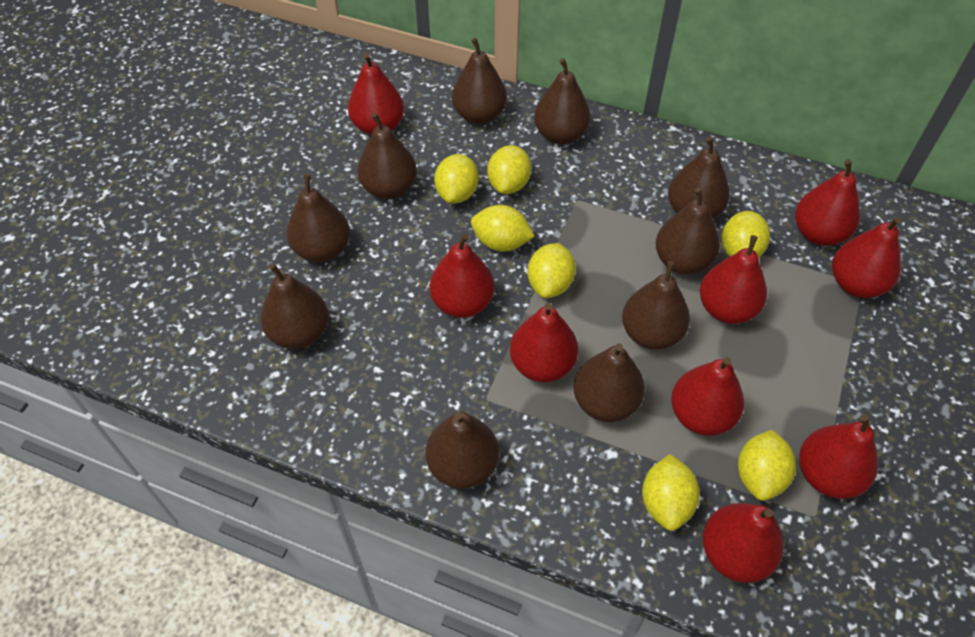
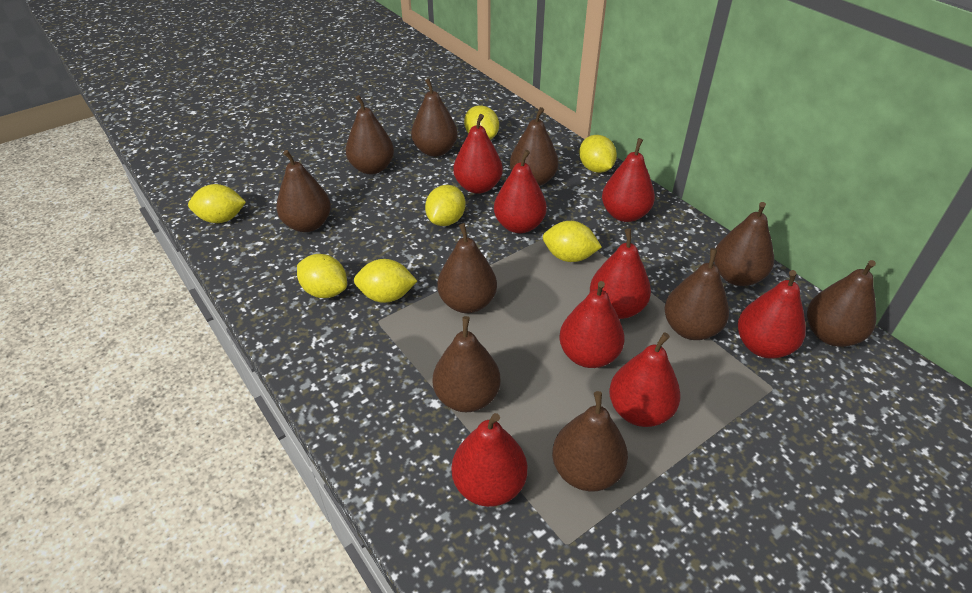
red pear: [348,53,404,135] [430,234,495,318] [510,303,578,382] [671,357,744,436] [700,235,767,324] [703,503,784,583] [795,159,860,246] [799,415,878,499] [832,217,902,298] = 9 -> [452,413,527,507] [453,114,503,194] [494,150,547,233] [559,281,625,368] [590,228,651,319] [602,138,655,222] [609,332,681,427] [738,270,806,358] = 8

